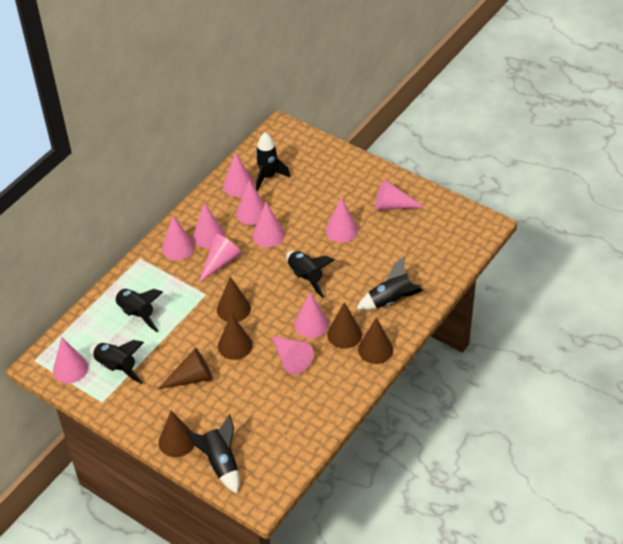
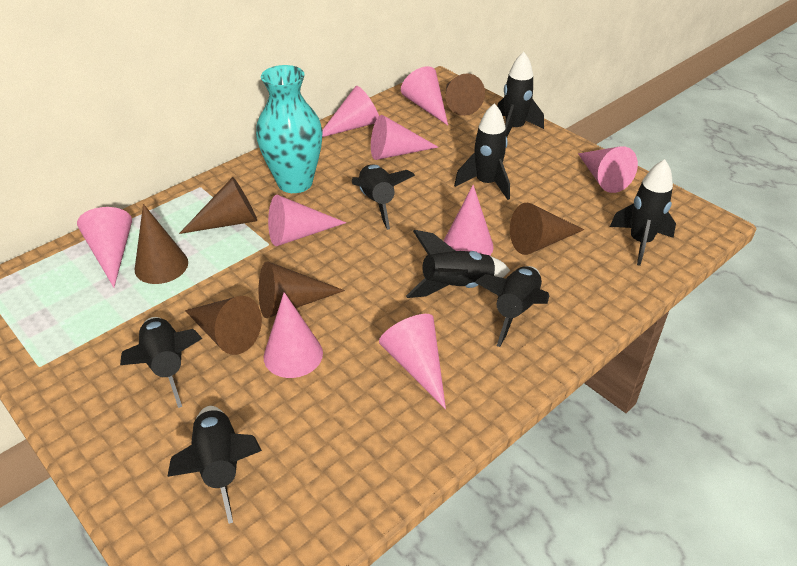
black rocket: [89,340,144,384] [113,289,163,332] [187,414,239,494] [256,132,290,191] [286,251,334,298] [357,256,423,310] = 6 -> [120,317,203,408] [167,406,262,524] [352,164,415,230] [406,230,510,298] [454,103,510,200] [475,266,549,347] [497,52,544,137] [610,159,676,266] = 8
pink cone: [53,337,88,383] [162,215,195,260] [193,203,225,248] [199,234,242,283] [223,152,255,197] [236,180,265,225] [252,202,285,247] [271,336,314,374] [294,292,329,338] [326,197,358,243] [375,179,425,210] = 11 -> [77,207,132,287] [264,292,323,378] [268,195,346,246] [322,86,379,137] [371,115,439,160] [379,314,446,409] [401,66,448,125] [444,185,494,256] [578,146,638,193] = 9
turquoise vase: none = 0 -> [256,65,323,193] = 1

